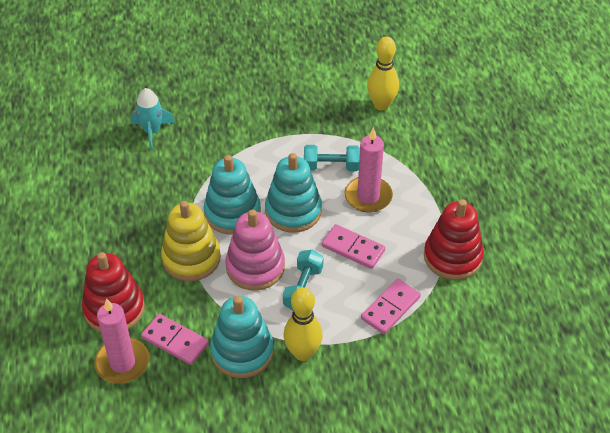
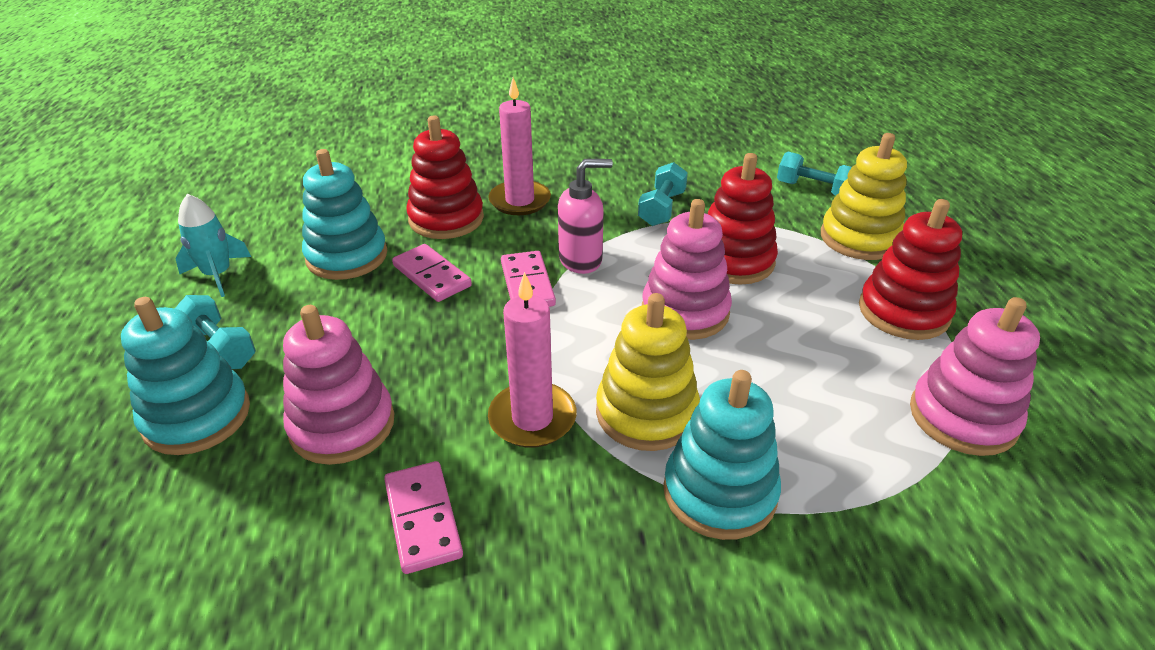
pink soap dispenser: none = 0 -> [558,159,613,274] = 1
pink stacking toy: [226,210,285,291] = 1 -> [283,305,394,465] [642,199,732,340] [910,297,1040,456] = 3
red stacking toy: [82,252,145,332] [424,199,484,280] = 2 -> [406,115,484,239] [708,153,778,285] [859,199,962,340] = 3
turquoise dumbbell: [283,250,323,311] [304,145,360,171] = 2 -> [174,295,256,369] [638,162,688,226] [777,152,852,196] = 3
yellow bowling pin: [284,287,323,361] [367,37,399,110] = 2 -> none = 0
yellow stacking toy: [161,201,221,281] = 1 -> [596,293,700,451] [821,133,907,260] = 2

